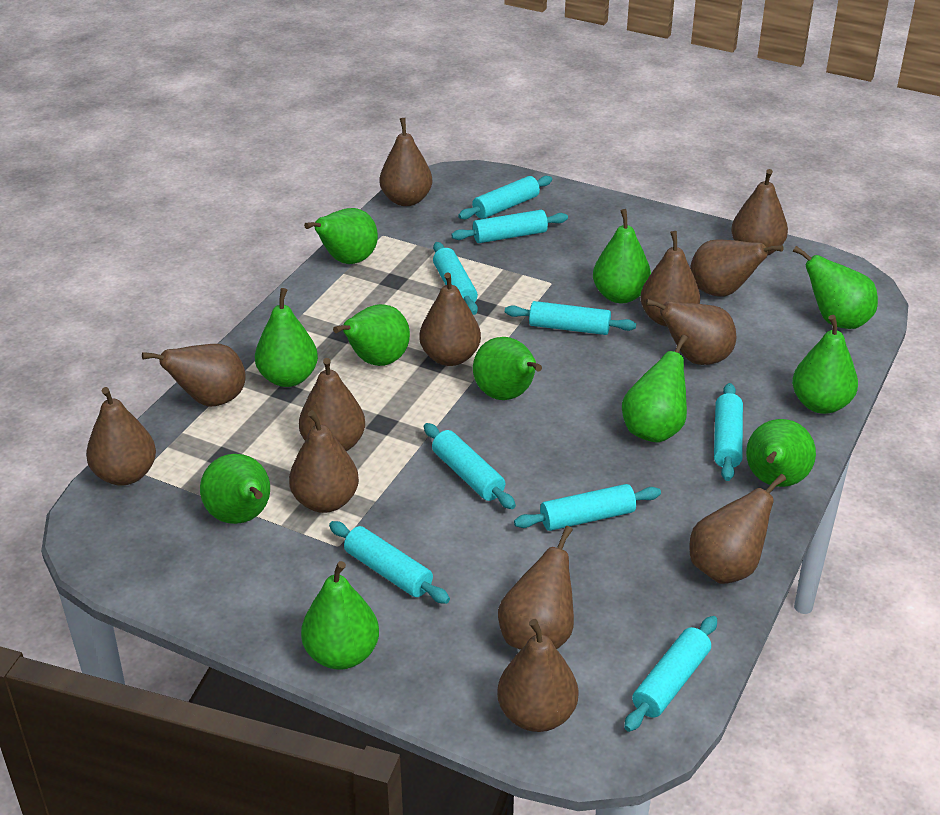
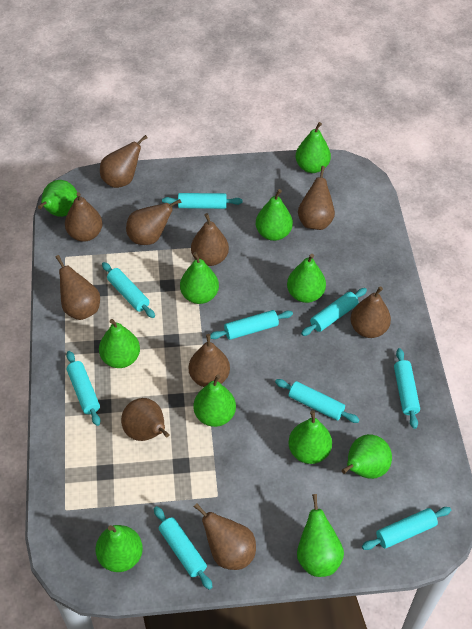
brown pear: [86,387,156,486] [142,344,246,406] [289,410,359,513] [299,358,365,451] [380,118,432,206] [419,272,481,366] [497,619,578,732] [498,526,574,650] [640,231,700,326] [645,299,737,365] [689,474,786,584] [690,239,783,297] [731,169,788,256] = 13 -> [55,255,100,320] [65,192,102,242] [100,135,148,188] [121,398,169,441] [126,199,181,245] [189,334,230,387] [191,213,229,266] [194,503,256,570] [298,166,335,230] [351,286,391,338] = 10

